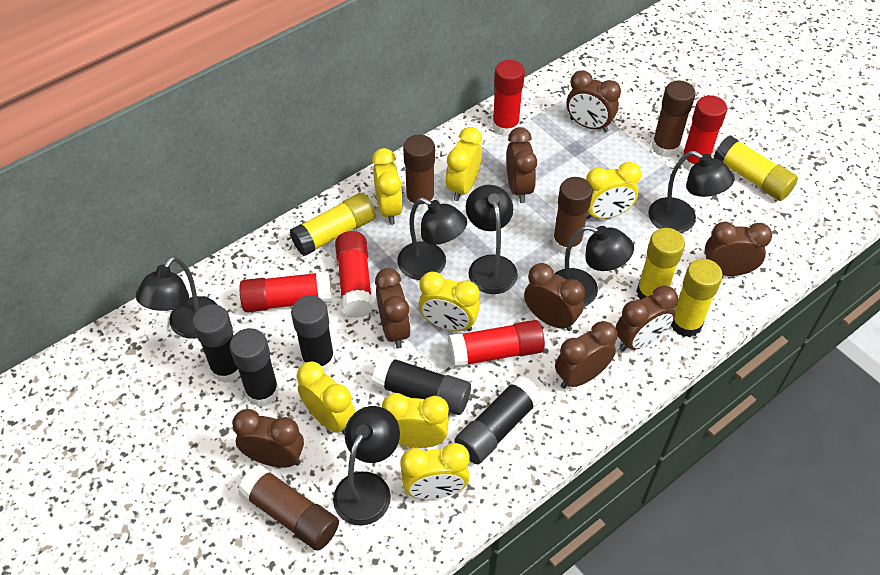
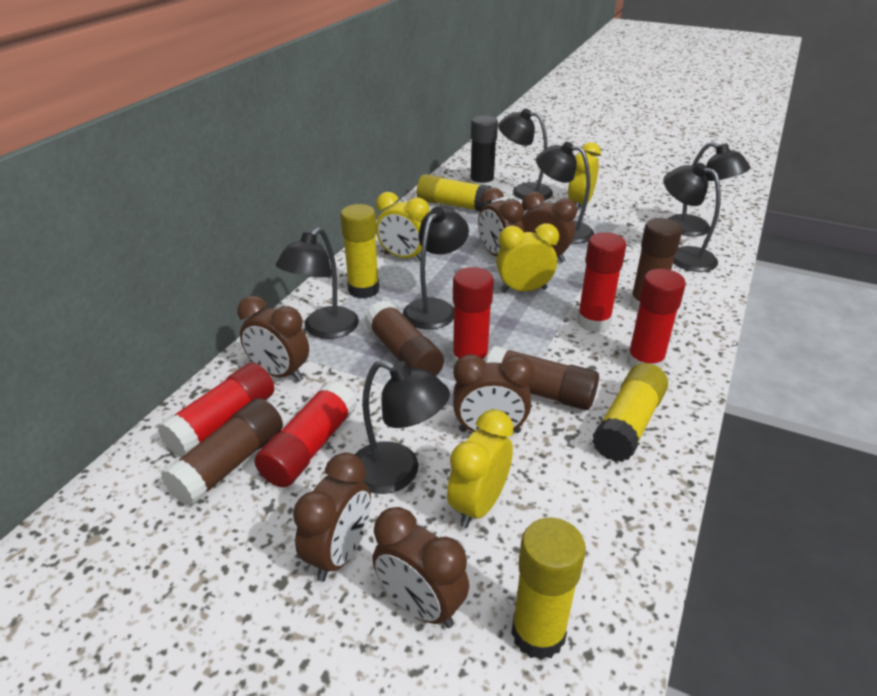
black glue stick: [192,304,240,383] [230,328,279,407] [291,296,335,372] [372,354,471,415] [454,375,542,464] = 5 -> [470,115,498,188] = 1
black lamp: [136,256,218,339] [333,406,400,525] [397,197,467,280] [466,185,518,294] [555,225,634,307] [648,151,735,233] = 6 -> [276,227,359,339] [355,360,450,494] [403,207,469,330] [498,108,553,200] [536,142,594,244] [664,163,721,272] [667,142,751,236] = 7
brown clock: [232,409,304,468] [375,268,411,349] [506,127,537,203] [524,263,585,331] [555,321,617,389] [567,70,621,132] [615,286,678,352] [705,222,772,276] = 8 -> [237,296,309,382] [293,453,371,582] [372,507,469,628] [453,354,534,433] [478,187,524,257] [521,192,577,263] = 6
yellow clock: [297,361,355,435] [372,148,403,225] [382,393,449,448] [401,443,470,499] [419,272,480,331] [445,127,482,201] [586,162,641,219] = 7 -> [376,192,430,260] [447,409,514,528] [496,223,559,293] [568,142,601,211] = 4

